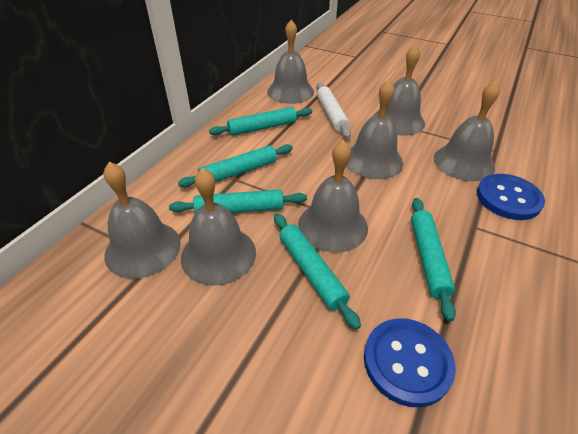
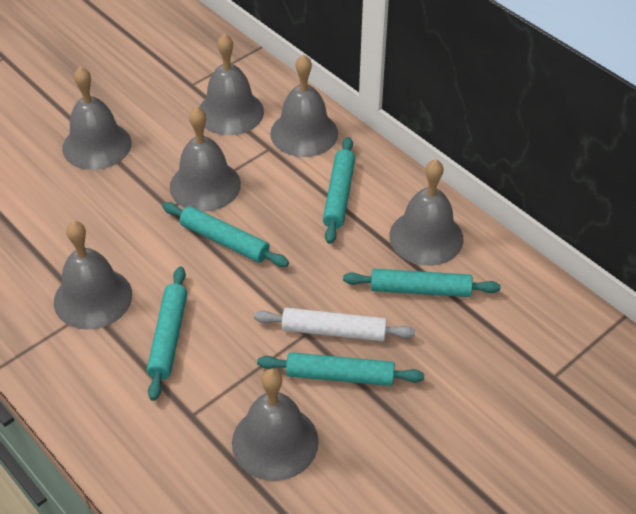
blue button: [364,318,456,407] [477,174,545,220] = 2 -> none = 0

